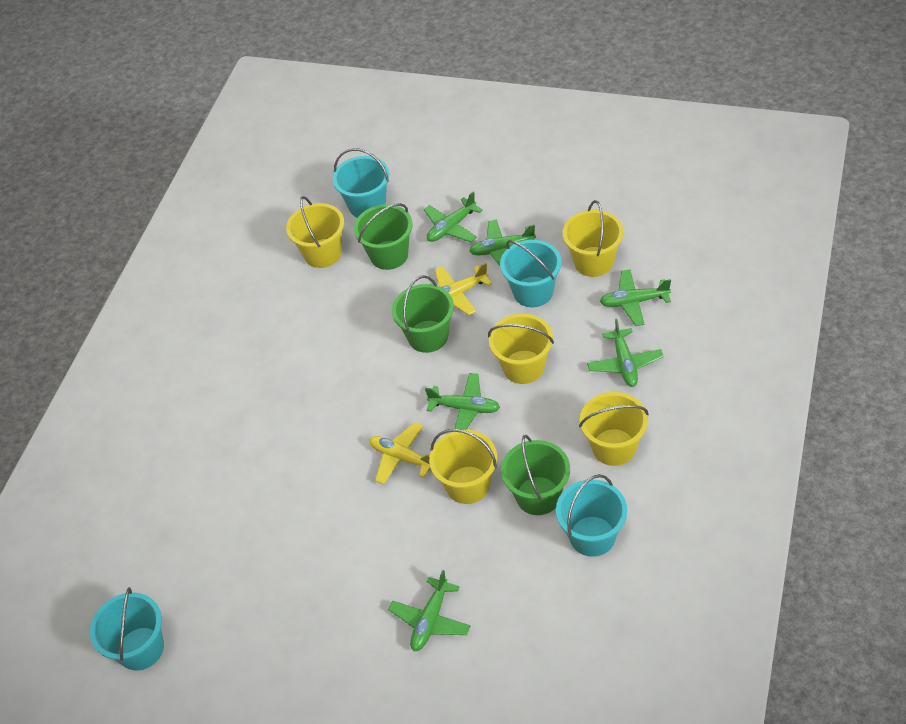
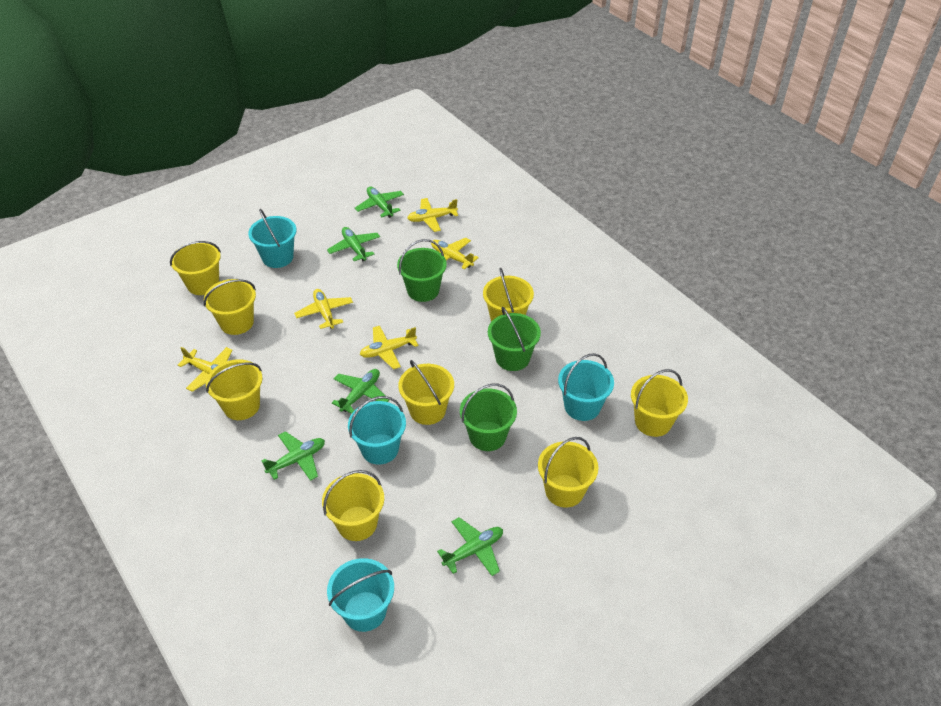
green plane: [388,570,470,651] [424,192,483,242] [425,373,500,430] [469,219,536,266] [587,319,663,387] [600,270,671,326] = 6 -> [262,431,325,481] [327,227,380,261] [332,369,389,414] [355,187,404,218] [437,517,503,576] = 5
yellow bucket: [286,196,344,268] [429,429,497,504] [488,314,554,384] [563,200,624,277] [579,392,649,466] = 5 -> [170,241,221,295] [204,279,256,335] [206,359,263,420] [322,470,384,541] [398,360,454,425] [483,268,534,322] [538,437,598,507] [631,369,688,437] = 8
yellow plane: [369,422,431,485] [435,263,492,315] = 2 -> [178,347,233,392] [294,289,353,329] [360,326,418,369] [407,198,458,232] [431,238,479,270] = 5

